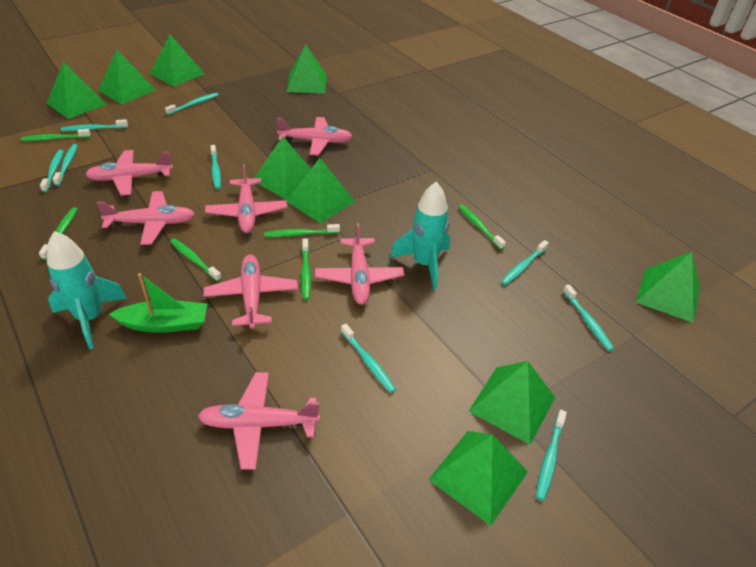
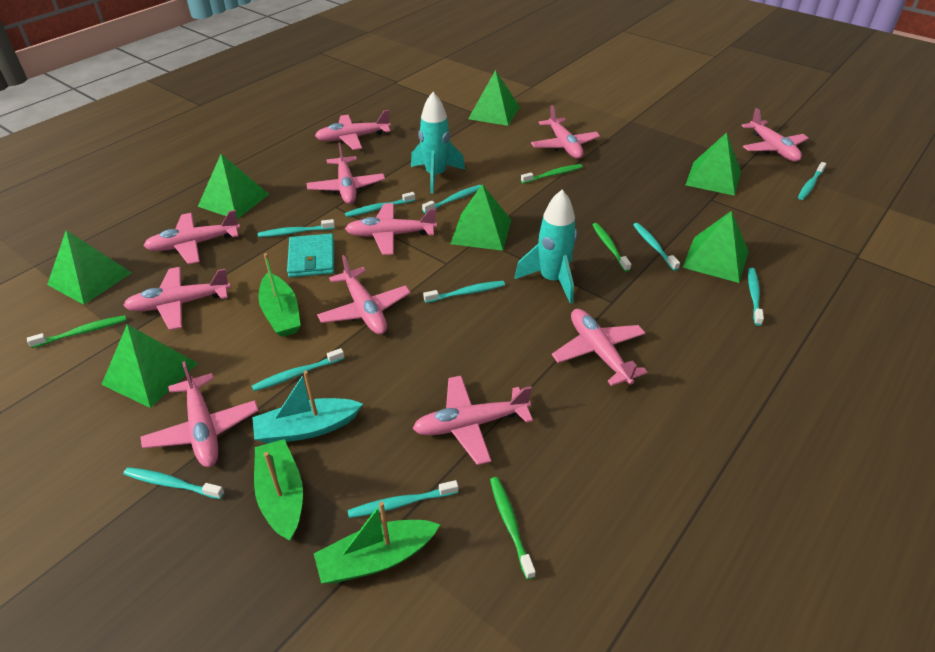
green boat: [109,273,207,333] = 1 -> [254,439,303,541] [258,253,301,337] [314,502,440,583] = 3
green pyramid: [47,62,107,119] [98,50,156,104] [150,34,204,87] [254,137,311,200] [287,44,327,93] [287,158,355,223] [428,431,528,526] [469,361,555,445] [636,252,700,323] = 9 -> [47,230,132,305] [101,324,198,408] [198,154,269,219] [451,184,511,251] [468,70,520,126] [682,211,749,283] [686,132,741,196] = 7
green toothbrush: [21,129,91,141] [39,207,78,260] [170,238,222,282] [264,224,340,237] [301,239,311,300] [458,205,506,250] = 6 -> [27,315,127,348] [490,477,536,580] [521,164,583,184] [592,223,631,272] = 4
pink plane: [85,150,173,196] [97,191,195,245] [198,372,320,470] [203,255,298,329] [205,164,287,233] [276,117,353,155] [315,223,404,305] = 7 -> [123,267,231,330] [141,361,259,467] [144,210,240,265] [307,143,385,204] [315,110,391,150] [317,255,411,334] [345,203,437,255] [412,376,533,465] [531,105,600,159] [552,309,648,386] [742,108,809,162] = 11
turquoise boat: none = 0 -> [252,371,363,444] = 1
turquoise toothbrush: [40,150,64,192] [52,144,78,186] [61,119,128,131] [165,93,219,115] [210,145,221,189] [341,324,396,393] [501,240,549,285] [536,410,567,501] [563,284,614,351] = 9 -> [123,467,224,499] [252,348,344,391] [258,219,335,237] [345,192,415,217] [348,480,458,518] [422,185,481,213] [423,281,505,303] [633,223,680,271] [748,268,764,326] [798,162,826,200] = 10
turquoise wallet: none = 0 -> [287,233,334,277] = 1

